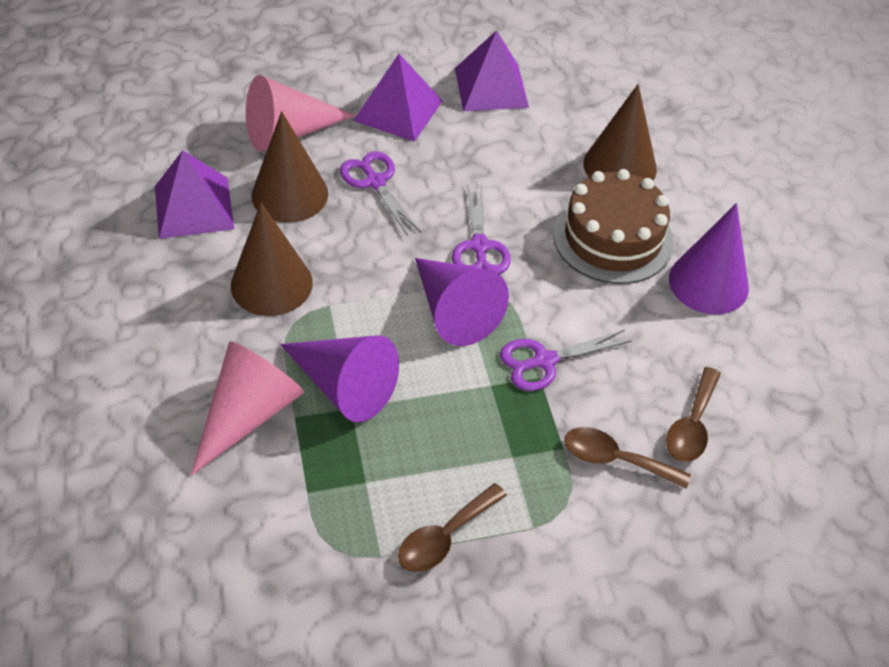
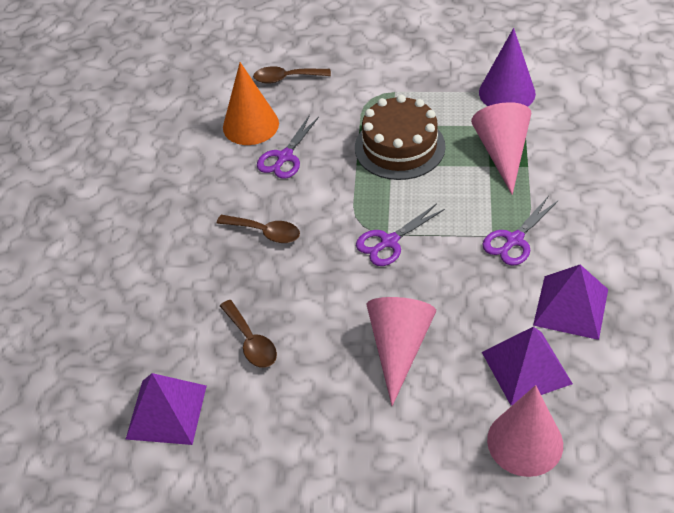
brown cone: [231,203,313,316] [252,111,328,223] [583,84,657,180] = 3 -> none = 0
orange cone: none = 0 -> [223,62,279,145] = 1
pink cone: [191,341,304,476] [246,75,355,151] = 2 -> [366,297,436,406] [471,102,531,195] [487,385,563,477] = 3
purple cone: [280,335,399,422] [415,258,509,346] [669,203,749,314] = 3 -> [479,28,536,107] = 1

